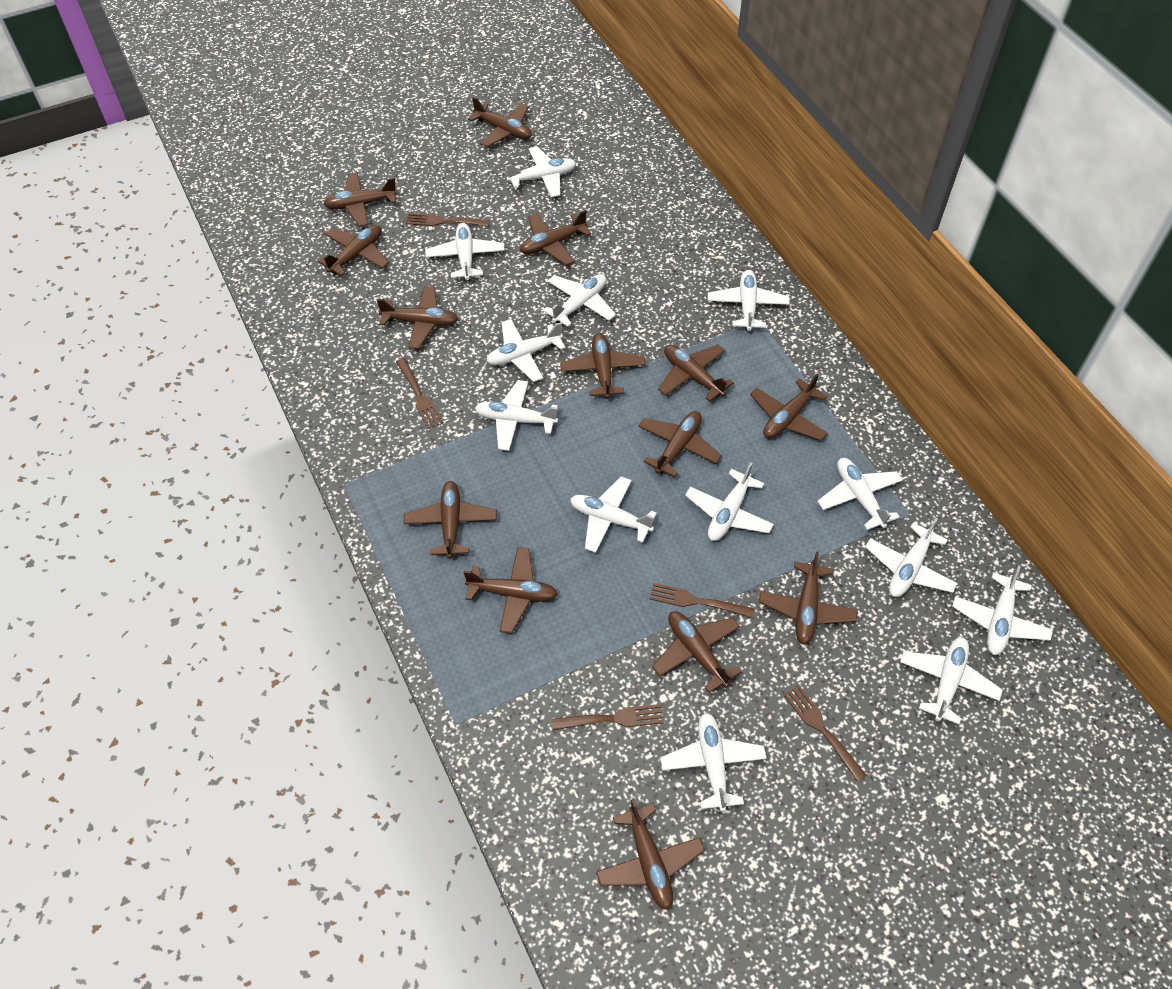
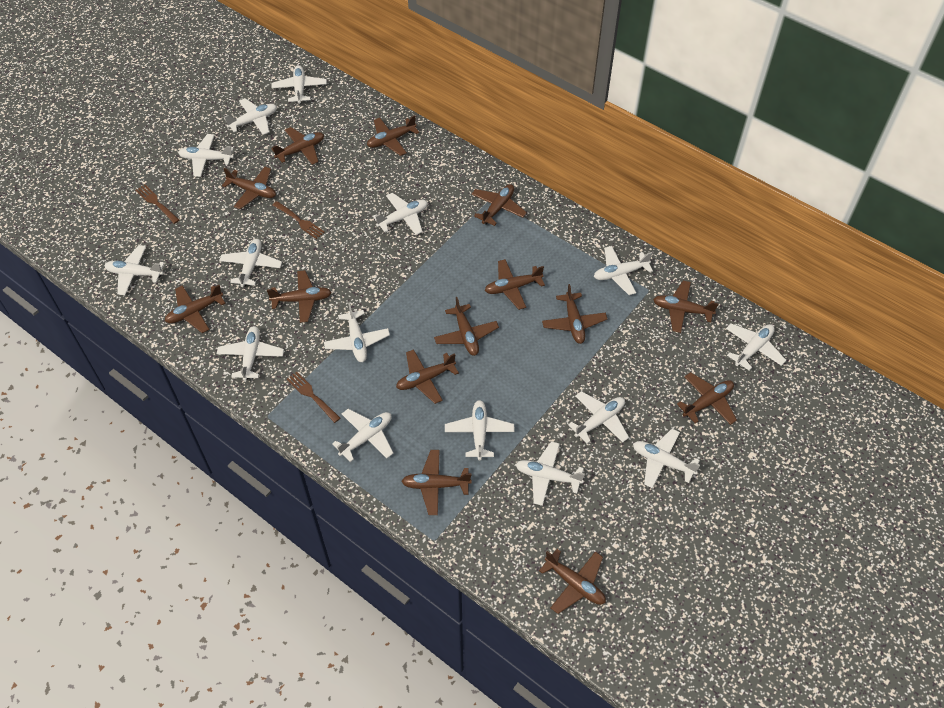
brown fork: [396,358,443,429] [406,213,490,227] [552,704,663,730] [650,583,755,618] [783,685,867,782] = 5 -> [135,184,179,224] [273,201,325,239] [287,372,340,423] = 3
white plane: [425,223,505,281] [475,380,558,451] [487,319,566,382] [506,146,576,198] [543,274,616,327] [570,476,657,553] [660,713,767,812] [685,462,774,541] [708,270,790,331] [817,458,903,530] [865,518,958,597] [900,637,1003,725] [952,565,1053,655] = 13 -> [104,245,164,295] [178,134,234,177] [217,326,284,381] [219,239,282,287] [224,98,277,135] [272,65,327,104] [324,302,390,362] [332,409,393,462] [373,193,428,235] [445,400,515,460] [516,441,585,506] [568,391,629,444] [594,246,653,295] [633,429,700,488] [726,324,786,371] = 15

